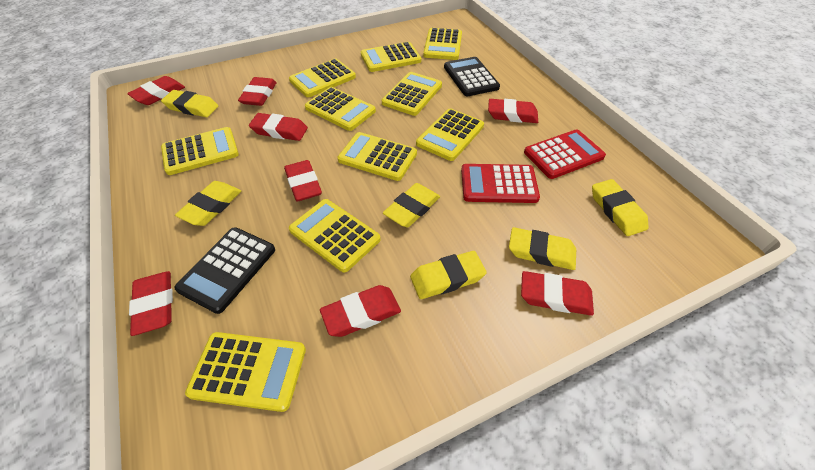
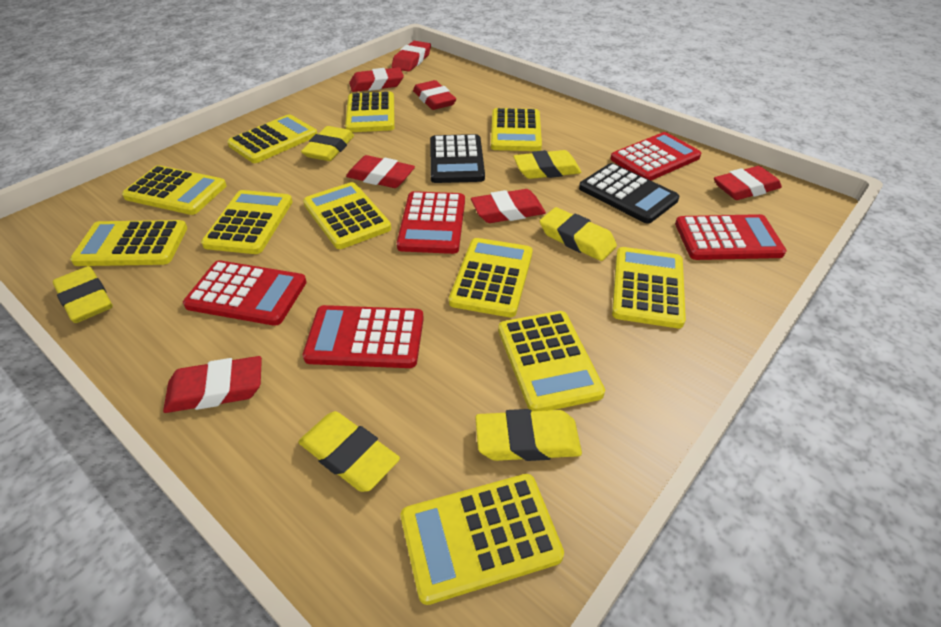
red calculator: [461,164,540,203] [524,129,606,179] = 2 -> [183,260,307,326] [303,305,424,368] [397,191,465,254] [610,132,701,181] [675,214,787,260] = 5
red eraser: [127,76,185,105] [129,271,173,336] [238,77,277,106] [249,113,308,141] [284,160,322,201] [320,285,401,337] [488,99,538,123] [521,271,594,316] = 8 -> [163,356,262,413] [346,155,415,188] [349,67,404,92] [391,41,431,72] [413,80,456,110] [471,189,546,223] [714,166,782,200] = 7
yellow calculator: [161,127,239,175] [185,332,306,412] [289,59,356,97] [289,199,381,272] [305,87,376,131] [338,132,417,181] [361,42,421,72] [382,72,442,116] [416,109,484,161] [423,28,462,60] = 10 -> [70,220,187,266] [122,165,227,215] [201,190,293,254] [227,114,317,163] [303,182,391,249] [345,92,395,132] [401,474,564,605] [449,238,533,317] [491,108,542,151] [498,311,605,411] [612,247,686,328] = 11

